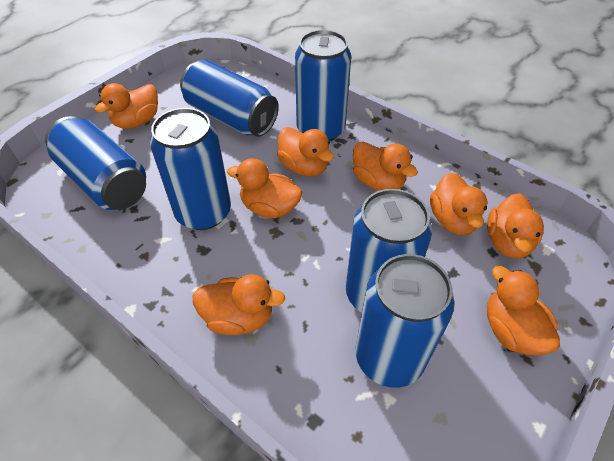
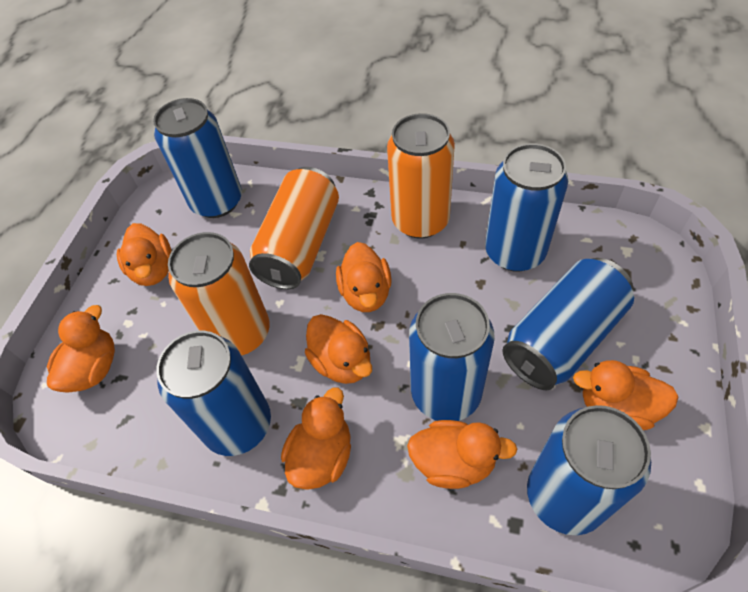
orange can: none = 0 -> [168,232,270,356] [249,167,339,289] [387,113,455,239] = 3
orange duck: [95,83,158,129] [192,274,285,335] [227,158,302,218] [277,127,334,177] [353,141,418,191] [430,172,488,235] [487,193,544,259] [487,266,560,355] = 8 -> [47,305,115,393] [117,223,172,286] [281,387,351,490] [305,314,372,384] [336,242,392,312] [407,420,517,489] [573,360,679,430] = 7

